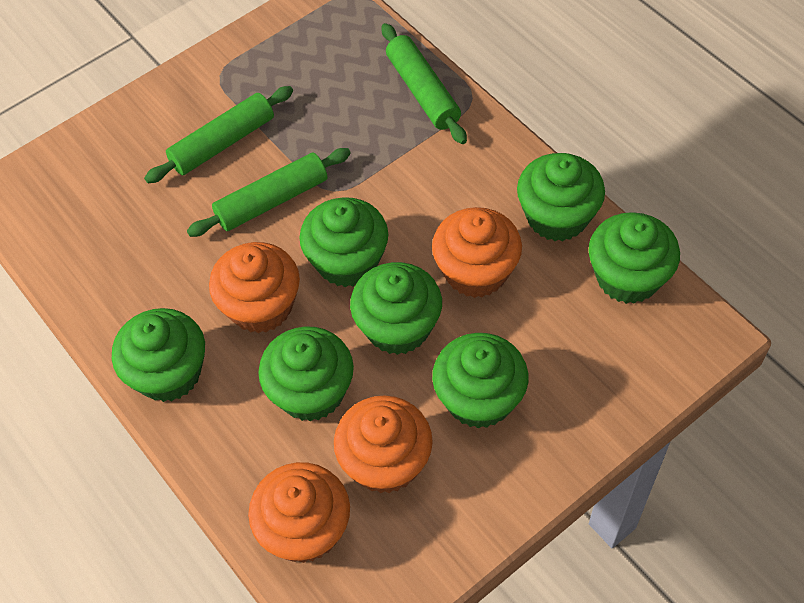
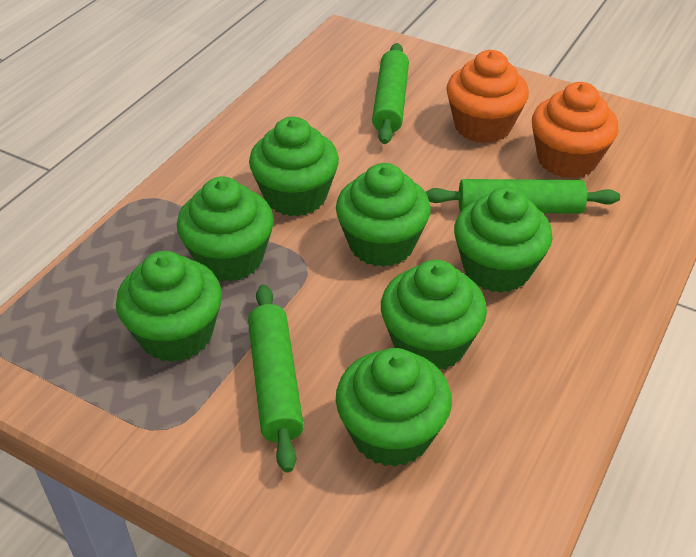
orange cupcake: [209,242,300,333] [248,462,350,563] [334,395,433,493] [432,207,522,298] = 4 -> [446,50,529,143] [532,82,618,178] = 2

